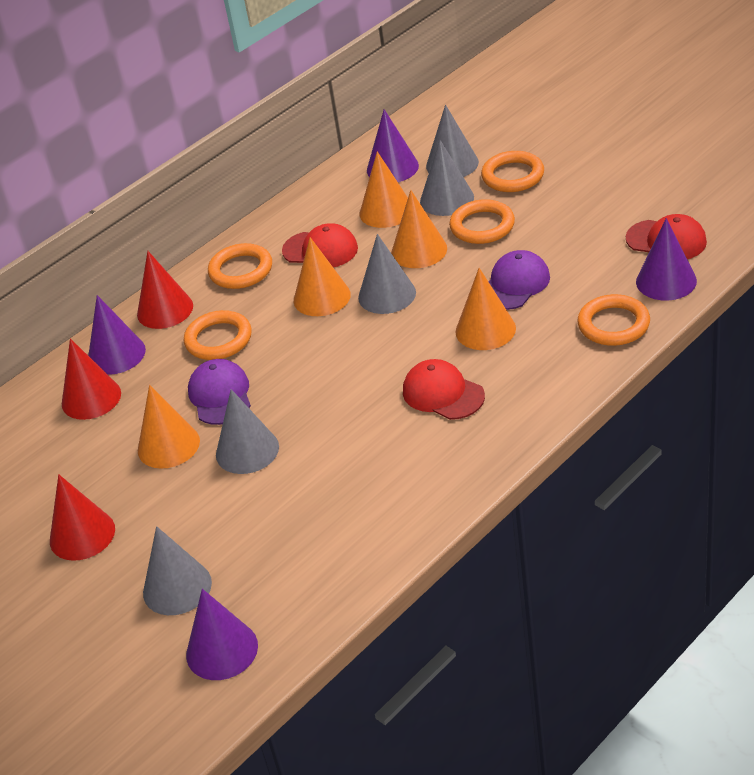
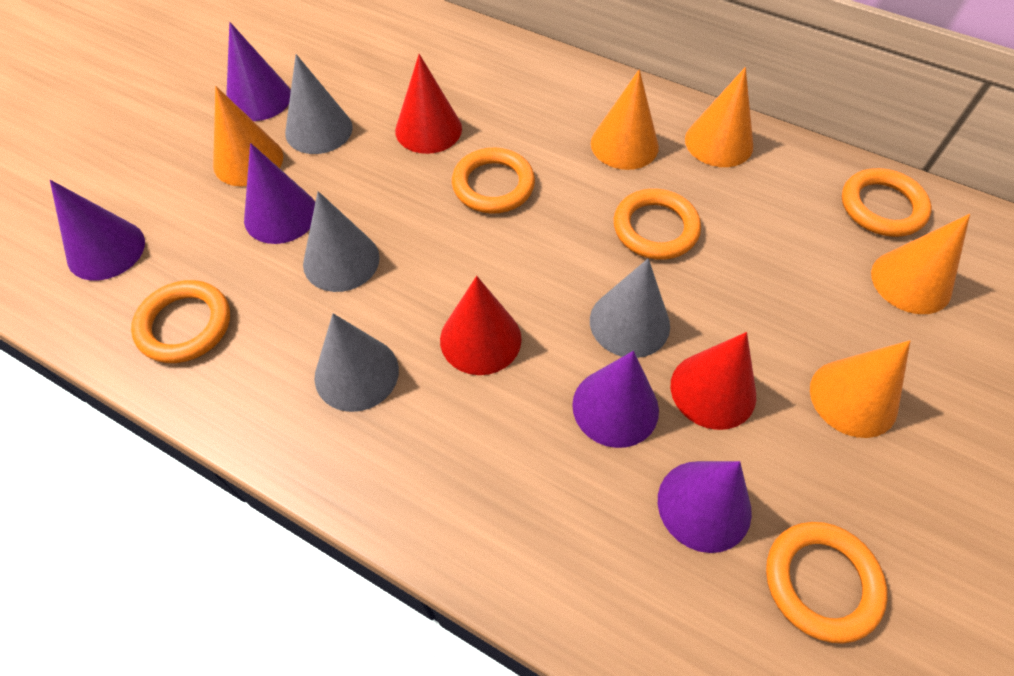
grey cone: [143,526,212,615] [216,389,279,474] [358,234,416,314] [420,140,474,216] [426,105,479,177] = 5 -> [285,54,353,154] [303,191,380,292] [315,313,399,412] [590,258,670,358] = 4
purple cap: [188,359,251,425] [488,250,550,310] = 2 -> none = 0
purple cone: [88,295,146,375] [186,589,258,680] [367,109,419,182] [636,218,697,301] = 4 -> [50,180,145,281] [226,22,291,121] [244,143,315,244] [572,351,659,448] [658,461,752,553] = 5
red cap: [282,223,358,267] [403,359,485,420] [626,214,707,259] = 3 -> none = 0

